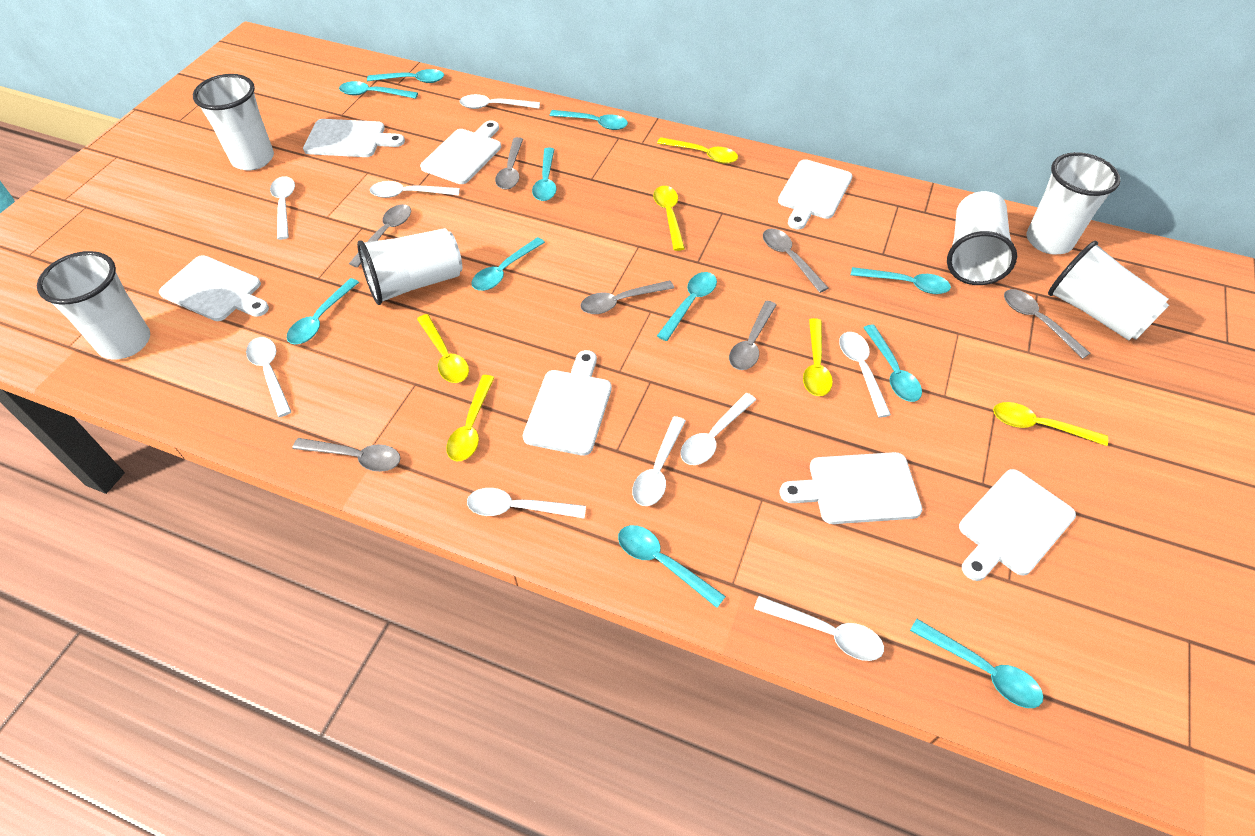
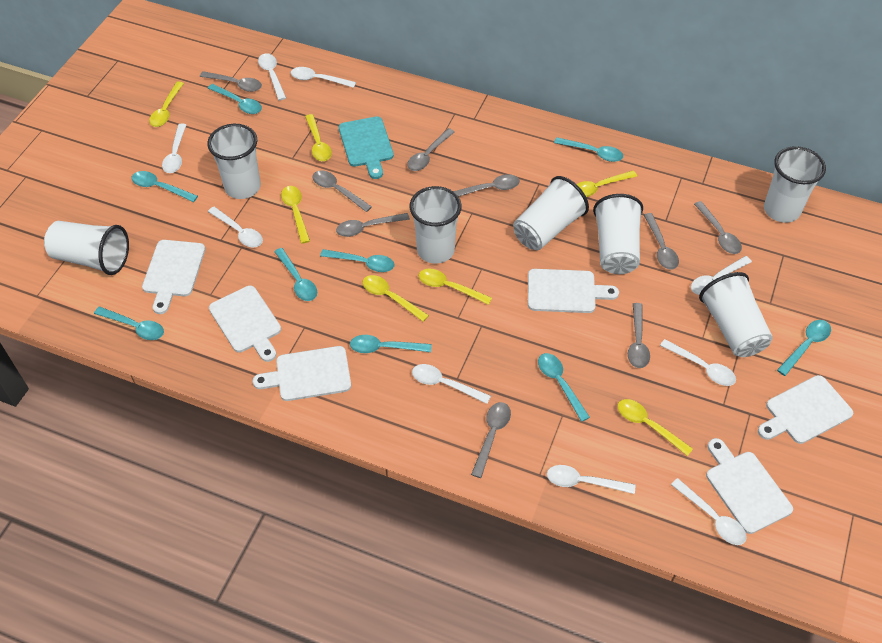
grey spoon: [292,438,400,472] [349,204,411,268] [495,137,523,190] [580,280,674,314] [729,301,777,370] [763,229,828,293] [1004,289,1090,359] = 7 -> [200,71,262,92] [313,170,372,212] [336,213,410,237] [407,128,454,171] [453,174,520,197] [471,402,511,478] [628,303,650,368] [644,213,679,269] [694,201,742,254] = 9
turquoise cutting board: none = 0 -> [339,116,394,179] = 1
turquoise spoon: [287,278,359,344] [339,81,418,99] [367,69,444,83] [471,237,545,291] [532,148,556,201] [549,110,628,130] [618,525,726,608] [657,272,717,341] [851,267,951,294] [863,324,922,402] [910,619,1043,708] = 11 -> [94,307,164,340] [131,171,198,202] [208,84,262,114] [274,248,317,301] [320,249,395,272] [350,335,431,353] [538,353,590,422] [554,137,623,162] [777,320,831,376] = 9
white cup: [37,251,150,360] [193,74,274,171] [357,228,462,305] [947,191,1017,285] [1026,152,1121,255] [1048,241,1169,341] = 6 -> [44,221,129,275] [207,124,261,199] [409,186,462,264] [513,176,589,250] [593,194,643,274] [699,272,773,357] [764,146,826,223] = 7
white cutting board: [159,255,269,321] [303,119,405,157] [420,120,501,184] [523,350,612,456] [778,159,852,230] [780,452,922,524] [959,469,1076,581] = 7 -> [142,240,205,314] [209,286,281,362] [252,346,351,401] [528,269,619,313] [706,438,793,534] [758,375,853,444] = 6
yellow spoon: [417,314,469,383] [446,375,495,461] [653,186,685,251] [657,137,738,164] [803,318,833,396] [993,402,1108,446] = 6 -> [149,81,184,127] [281,186,310,244] [305,114,332,161] [363,275,429,322] [418,269,492,305] [577,170,637,197] [618,399,693,456] = 7

